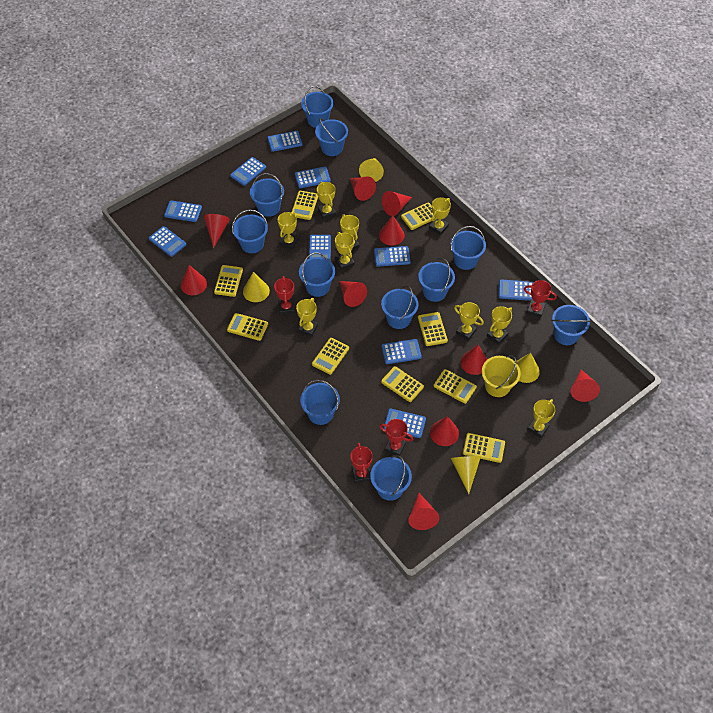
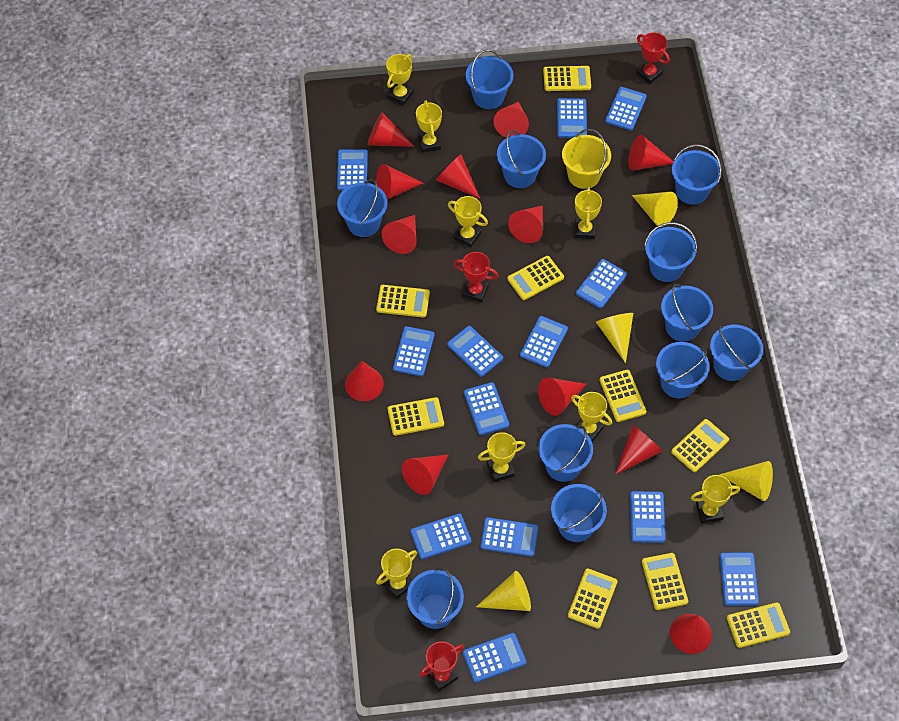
blue calculator: [149,226,186,257] [164,200,202,222] [230,157,266,186] [267,131,302,152] [295,167,331,188] [309,235,331,262] [374,246,411,267] [381,339,422,364] [384,409,426,438] [499,280,534,301] = 10 -> [337,149,368,190] [393,326,434,376] [410,513,471,559] [447,326,503,377] [463,633,526,683] [464,382,509,435] [480,517,538,557] [520,316,568,368] [557,98,587,138] [576,259,627,309] [605,87,647,131] [630,491,666,543] [720,552,759,606] = 13
red cone: [180,265,207,295] [204,214,230,248] [339,281,367,307] [350,177,376,201] [379,215,405,246] [382,191,412,216] [408,493,439,530] [430,416,459,446] [460,345,488,375] [571,370,600,402] = 10 -> [345,361,384,401] [367,112,415,147] [376,164,424,199] [382,215,417,254] [402,454,449,495] [436,154,480,199] [493,102,529,137] [508,206,543,243] [538,378,586,416] [616,425,663,474] [628,135,674,170] [670,614,712,654] = 12
red trophy: [274,276,295,314] [350,443,373,483] [379,419,414,456] [524,280,557,318] = 4 -> [419,641,464,691] [454,252,498,302] [636,32,670,84] = 3
yellow trophy: [278,211,299,250] [296,298,318,337] [317,181,336,219] [335,232,354,270] [340,215,359,250] [429,197,451,235] [454,302,484,341] [487,306,512,345] [527,399,555,438] = 9 -> [376,549,417,599] [386,54,414,106] [416,100,442,153] [448,196,488,248] [478,432,525,482] [571,392,612,442] [574,187,602,239] [691,475,740,524] = 8

